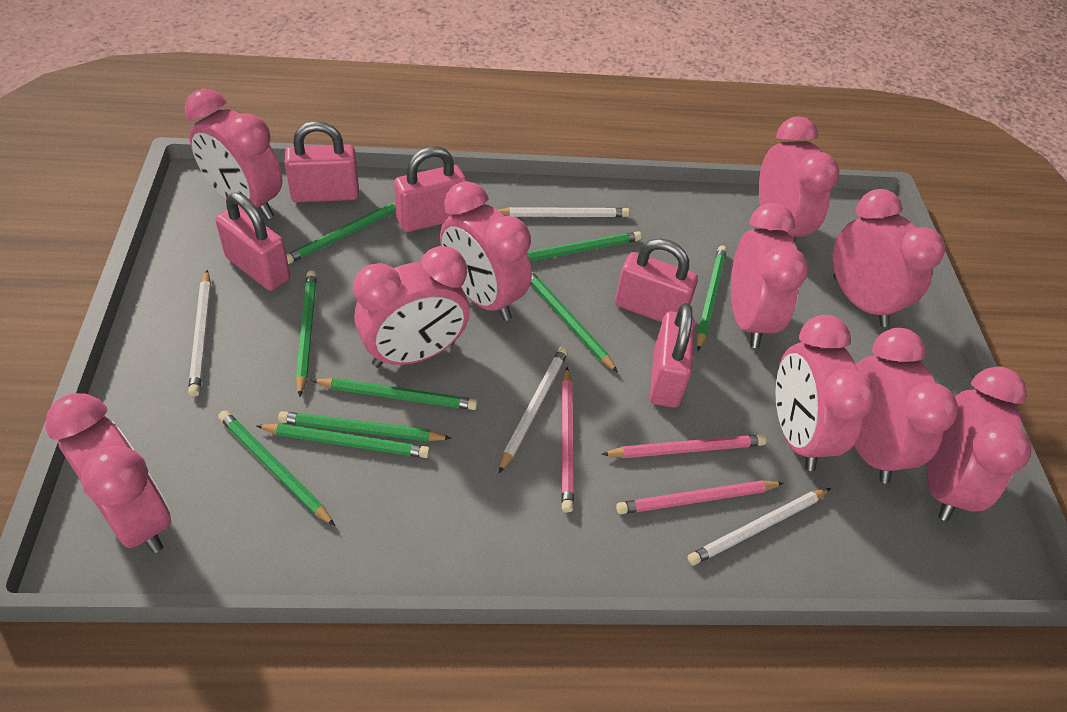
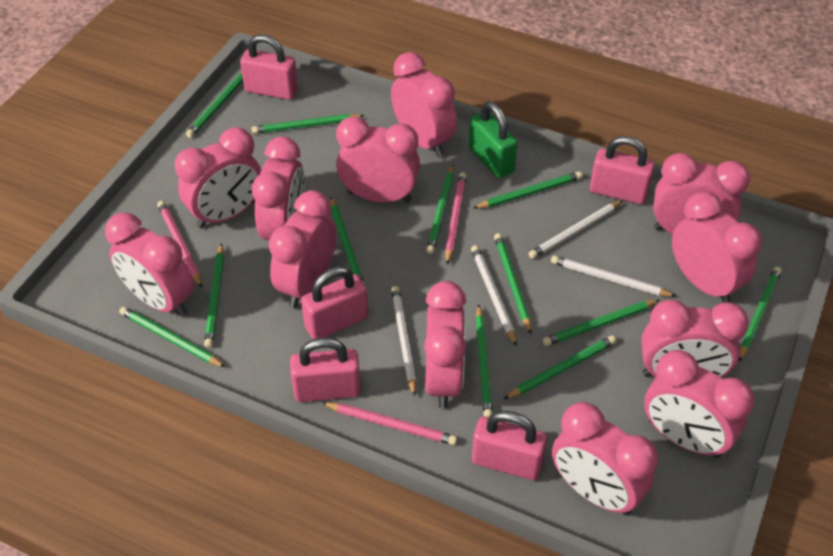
green padlock: none = 0 -> [469,101,517,178] = 1
green pencil: [218,410,335,526] [257,423,430,458] [278,411,452,441] [286,203,396,264] [296,270,317,397] [311,378,478,410] [527,231,642,261] [531,271,618,373] [697,245,727,351] = 9 -> [119,306,225,367] [186,73,243,138] [204,243,224,348] [252,114,365,134] [330,197,365,285] [426,164,454,254] [474,171,582,209] [476,304,493,418] [494,233,531,334] [504,335,616,399] [543,300,659,346] [739,267,782,362] = 12
pink clock: [45,393,171,553] [185,88,283,219] [354,246,470,368] [440,181,532,321] [731,203,809,348] [759,116,839,242] [775,315,876,471] [832,189,945,327] [854,328,958,483] [927,366,1031,521] = 10 -> [105,213,194,317] [175,127,261,229] [252,137,305,240] [269,190,336,308] [336,116,420,203] [391,52,457,157] [424,281,466,408] [552,402,658,515] [641,300,749,378] [644,350,754,458] [653,153,750,234] [672,191,762,303] = 12

